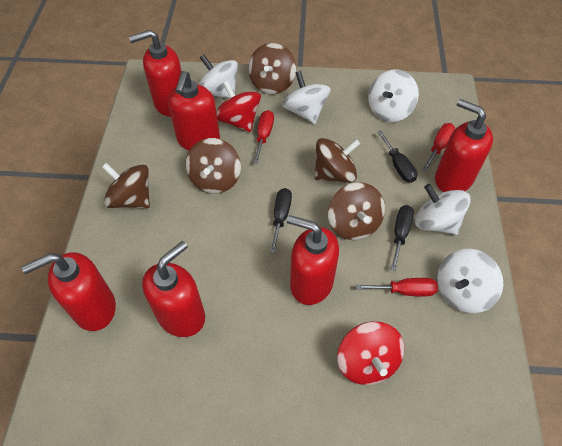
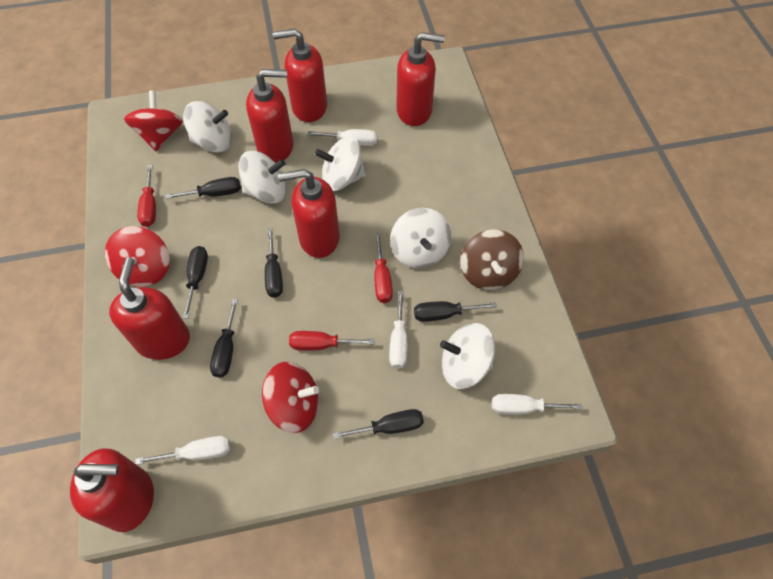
black screwdriver: [270,188,292,253] [377,130,417,183] [390,205,414,271] = 3 -> [165,177,241,199] [183,246,208,319] [210,299,238,378] [265,228,283,298] [333,409,424,439] [414,301,497,322] = 6
brown spinning top: [102,163,150,208] [186,138,241,194] [248,43,296,94] [314,138,360,183] [328,182,385,240] = 5 -> [460,229,524,290] = 1
red spinning top: [216,81,261,132] [337,321,404,385] = 2 -> [105,226,170,287] [124,91,183,151] [262,362,319,433] = 3
white screwdriver: none = 0 -> [135,436,231,465] [307,129,378,146] [389,291,408,369] [492,394,582,415] = 4

